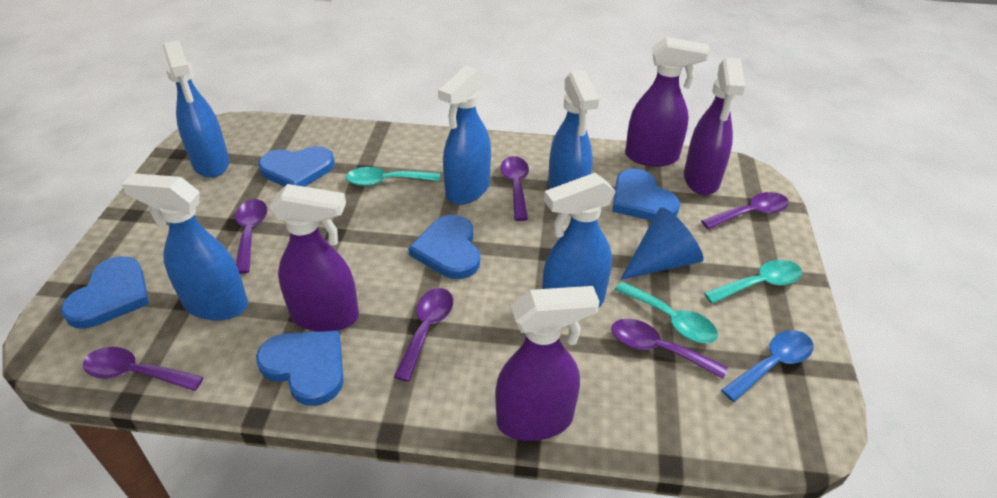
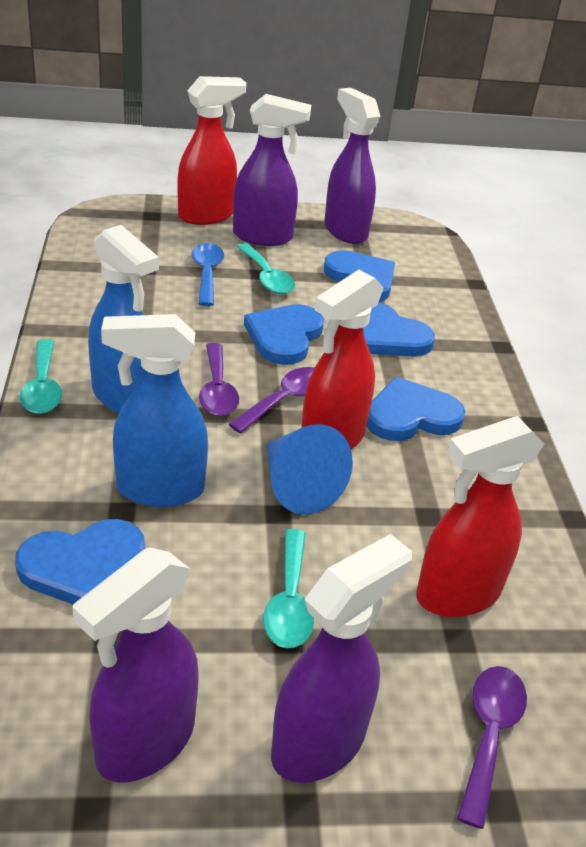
blue spray bottle: [121,173,248,321] [162,40,229,178] [438,65,491,205] [542,173,616,307] [548,70,599,190] = 5 -> [88,225,159,413] [101,314,208,507] = 2
purple spoon: [83,347,204,391] [235,199,267,274] [394,288,453,382] [500,156,529,221] [611,319,728,379] [701,192,789,229] = 6 -> [199,343,239,416] [229,367,314,433] [457,666,527,829] = 3
red spray bottle: none = 0 -> [177,76,246,225] [301,270,384,449] [416,416,544,617] = 3

